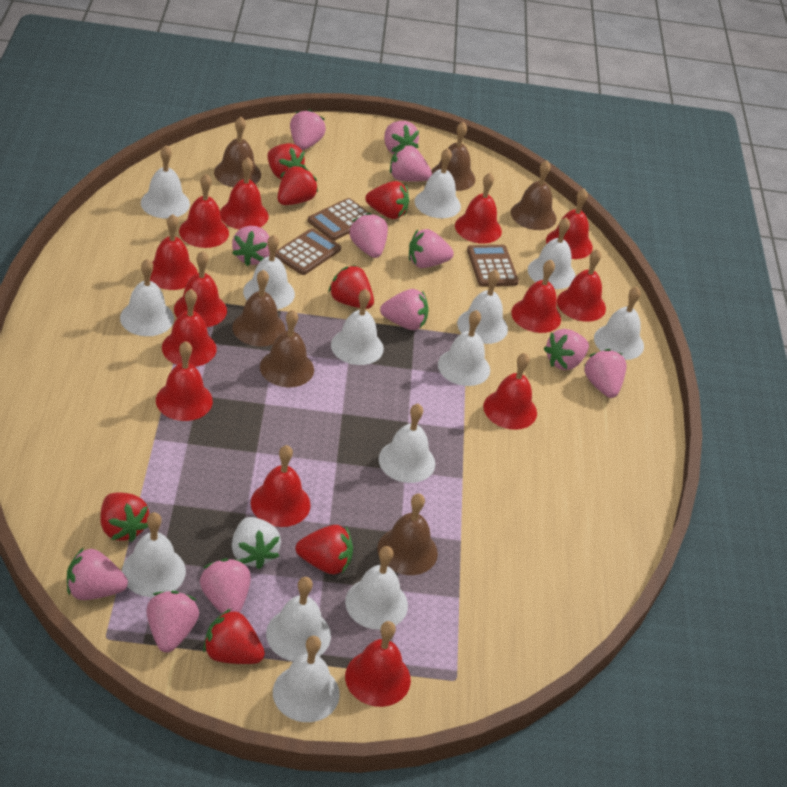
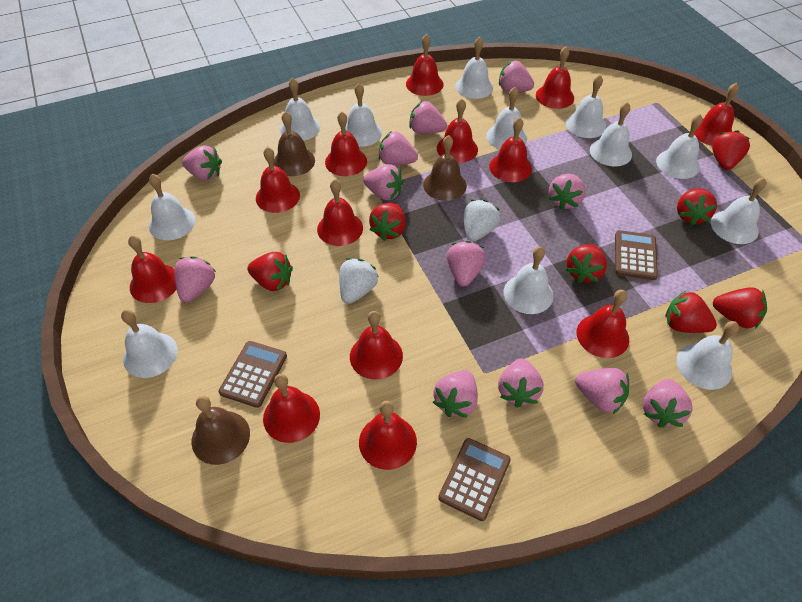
brown bell: [214,117,261,187] [232,270,286,347] [260,310,314,387] [377,493,438,575] [431,122,475,191] [511,160,556,230] = 6 -> [192,396,250,465] [273,111,315,176] [423,135,467,201] = 3
white bell: [120,259,174,336] [122,512,186,597] [141,145,190,219] [243,235,295,310] [266,577,331,661] [273,636,340,722] [331,289,384,365] [345,546,408,630] [379,404,435,483] [415,148,461,218] [438,310,490,386] [457,269,508,344] [528,217,576,289] [594,287,644,360] = 14 -> [121,309,178,378] [149,174,195,240] [280,78,320,141] [346,83,382,147] [455,37,493,99] [486,87,527,149] [504,246,554,314] [566,75,606,138] [590,102,632,167] [656,114,703,179] [676,321,739,390] [711,178,766,244] = 12
white strawberry: [232,517,281,569] = 1 -> [339,258,378,304] [464,200,500,242] = 2

